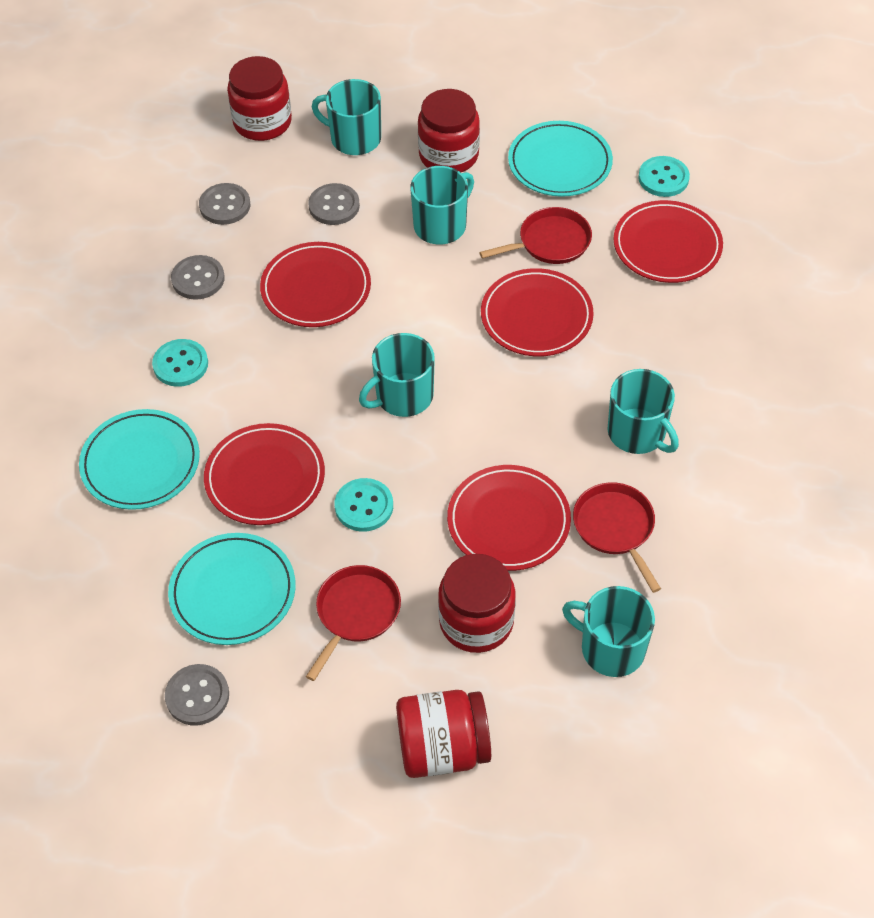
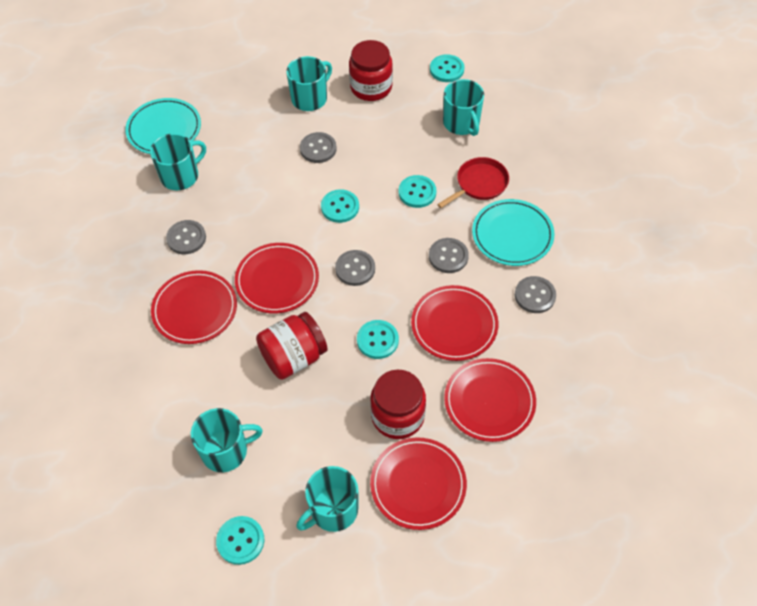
grey button: [165,664,229,726] [171,255,225,300] [199,183,250,225] [308,183,360,225] = 4 -> [166,220,206,254] [300,132,337,163] [335,250,375,286] [429,238,469,273] [515,276,556,313] = 5
red jar: [227,56,292,141] [396,690,491,778] [418,89,480,172] [438,554,516,653] = 4 -> [256,312,328,380] [349,40,393,101] [370,370,426,439] = 3
red pan: [306,565,401,681] [479,207,592,264] [573,482,661,593] = 3 -> [437,157,509,208] = 1
turquoise button: [152,339,208,387] [335,478,393,532] [638,156,690,197] = 3 -> [216,516,264,565] [321,189,359,223] [357,320,399,359] [399,175,437,208] [430,54,464,82] = 5
turquoise plate: [79,409,200,510] [168,533,296,645] [508,121,613,197] = 3 -> [125,98,201,154] [472,199,554,266] = 2

